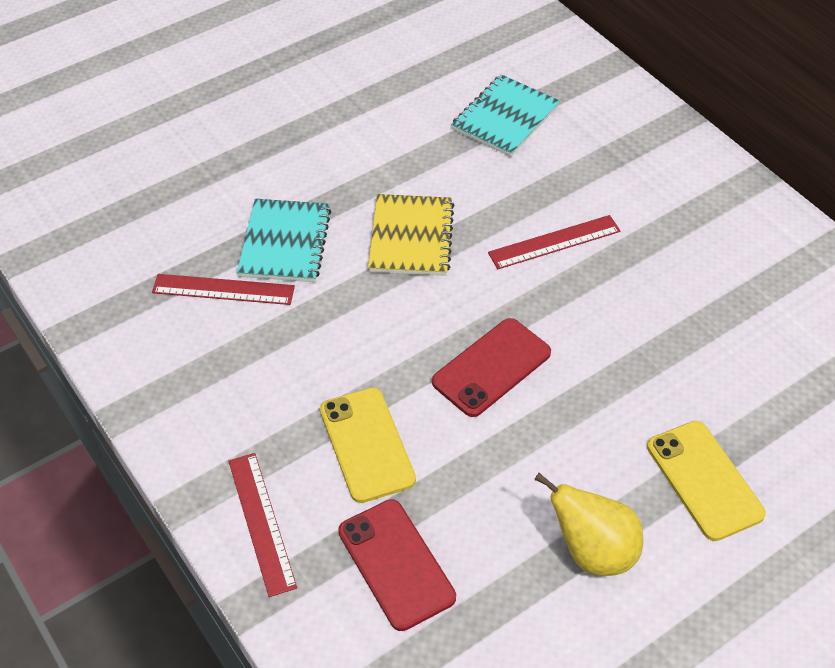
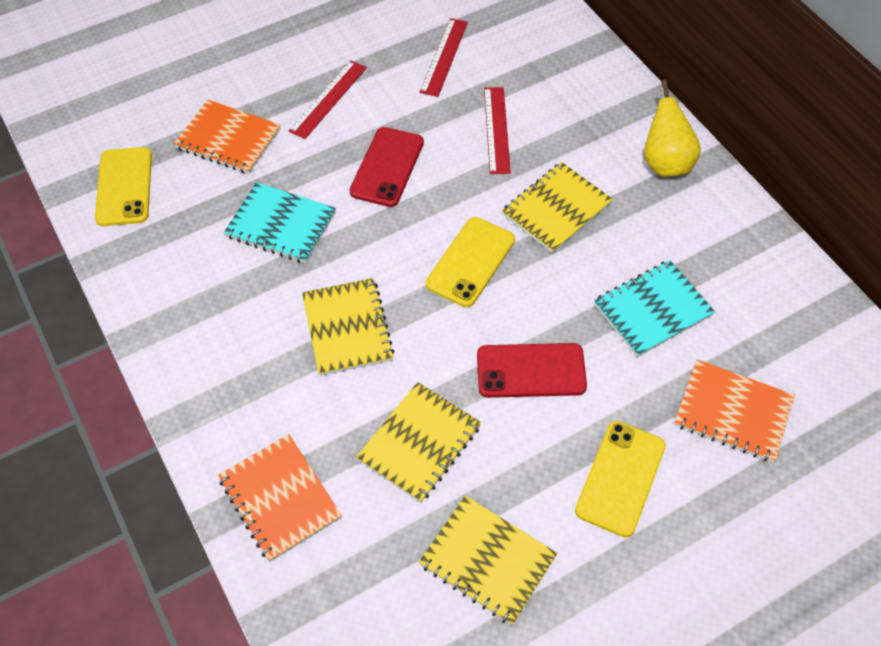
orange notebook: none = 0 -> [174,100,281,174] [218,434,342,562] [674,359,795,462] = 3
yellow notebook: [368,194,455,276] = 1 -> [302,278,394,376] [356,382,481,503] [419,496,557,625] [502,162,613,253] = 4
yellow phone: [320,388,416,503] [647,421,766,541] = 2 -> [95,147,152,226] [426,217,515,307] [575,421,666,537] = 3

